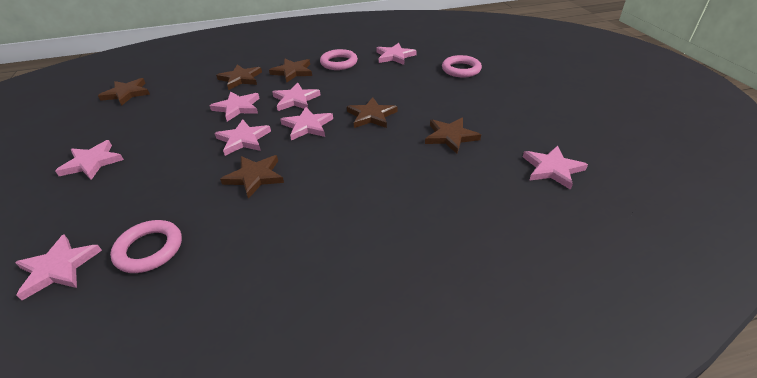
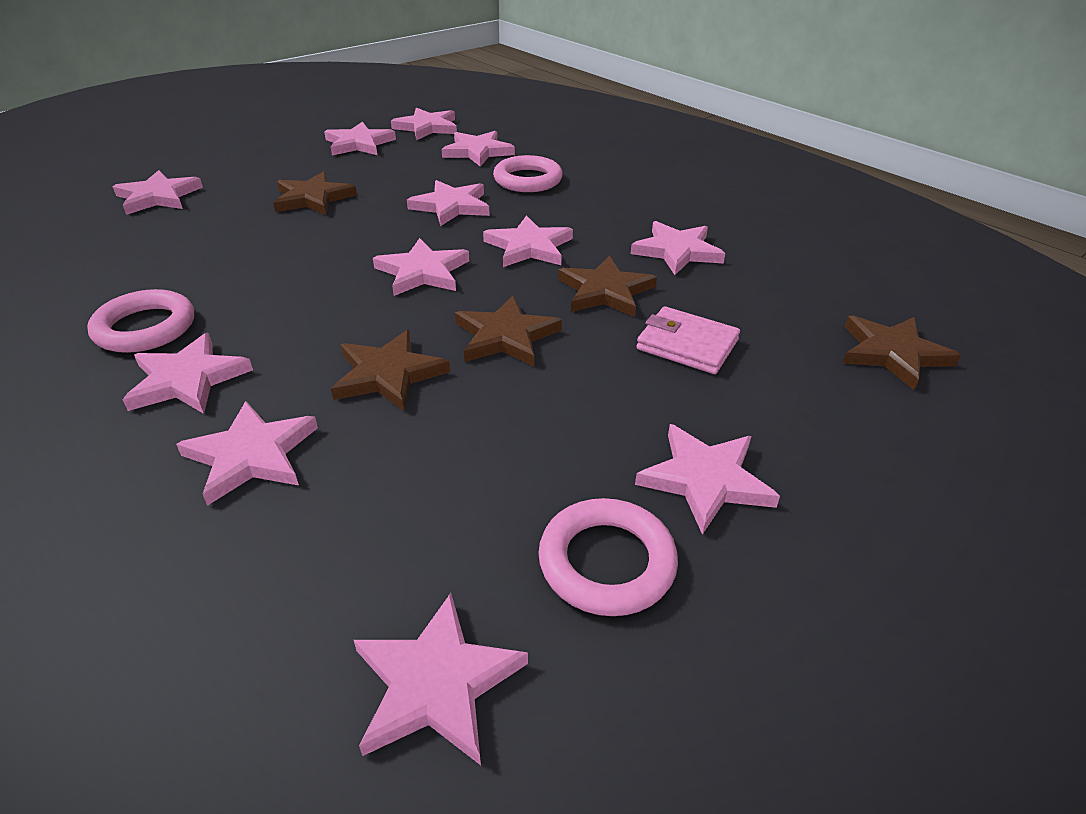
brown star: [98,78,150,106] [216,64,262,90] [220,155,284,199] [269,59,312,83] [347,97,397,128] [425,118,481,154] = 6 -> [273,172,357,215] [331,330,450,411] [455,295,562,367] [558,255,657,317] [843,315,961,390] = 5
pink star: [15,235,102,300] [55,140,124,180] [210,92,259,122] [215,119,271,156] [272,83,320,111] [280,107,333,141] [376,43,417,65] [523,146,588,190] = 8 -> [113,170,203,215] [122,333,253,414] [176,401,318,506] [324,122,396,156] [354,593,528,765] [373,238,469,296] [391,108,457,140] [407,180,490,226] [441,131,515,167] [483,215,573,267] [630,221,725,275] [635,424,780,535] = 12
pink wallet: none = 0 -> [636,306,740,374] = 1

